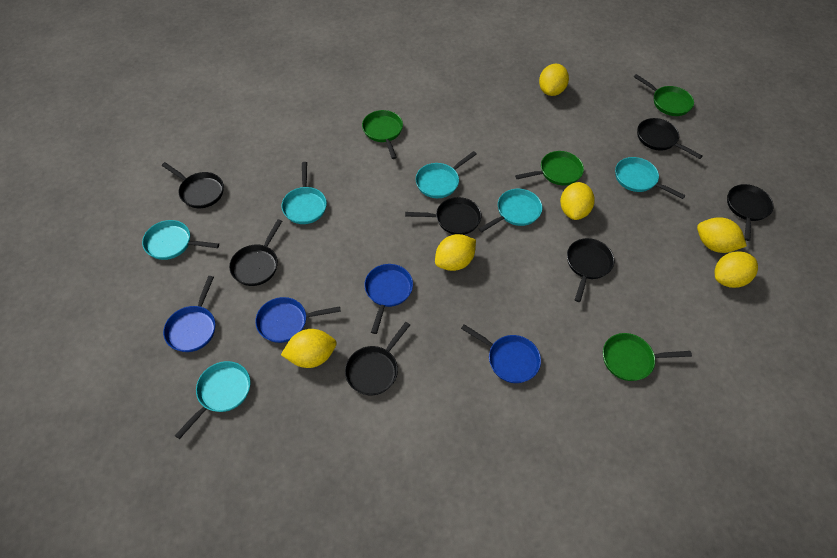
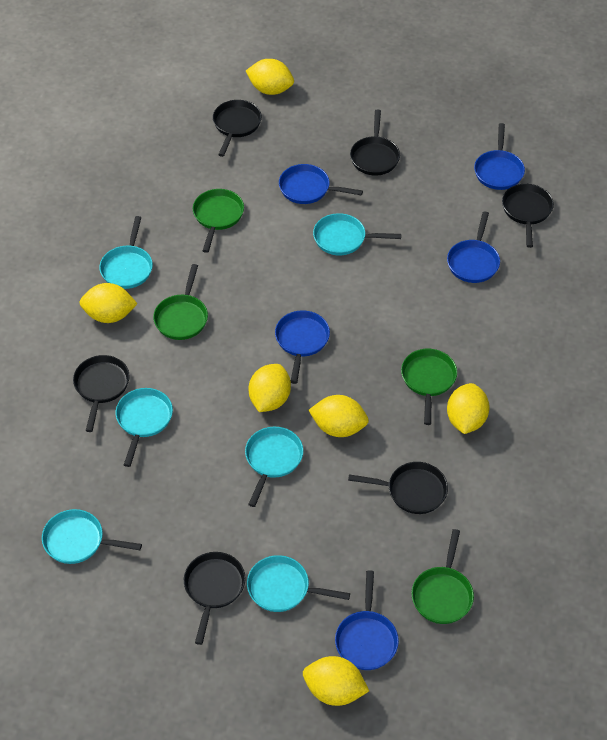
black pan: [162,162,224,208] [229,219,282,286] [345,322,410,395] [405,197,481,235] [567,238,614,302] [637,118,703,159] [727,184,774,241] = 7 -> [73,355,130,432] [184,552,246,645] [213,100,262,157] [348,462,448,514] [350,110,400,176] [502,184,554,248] = 6
blue pan: [163,276,215,352] [255,297,341,343] [364,264,413,334] [461,324,541,383] = 4 -> [275,310,330,384] [279,164,363,204] [335,570,399,670] [447,211,500,283] [474,123,525,190] = 5

